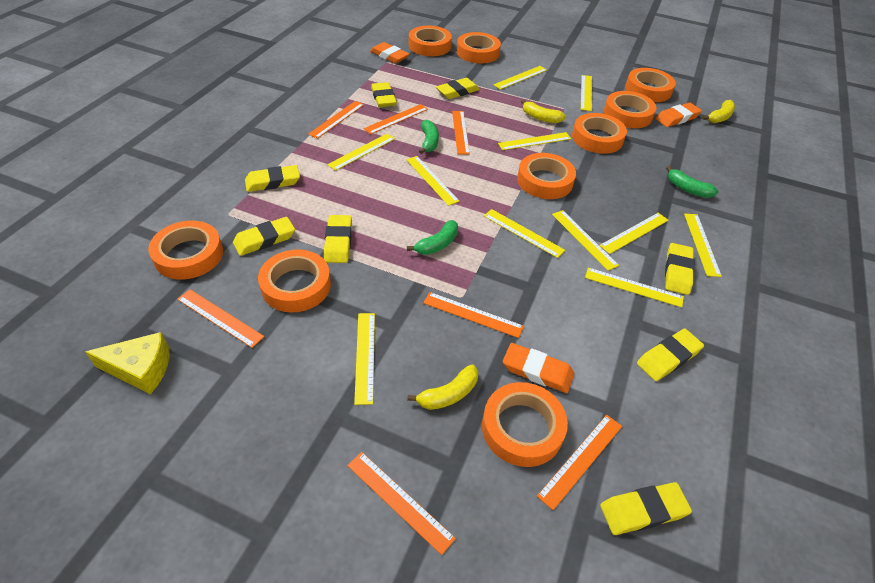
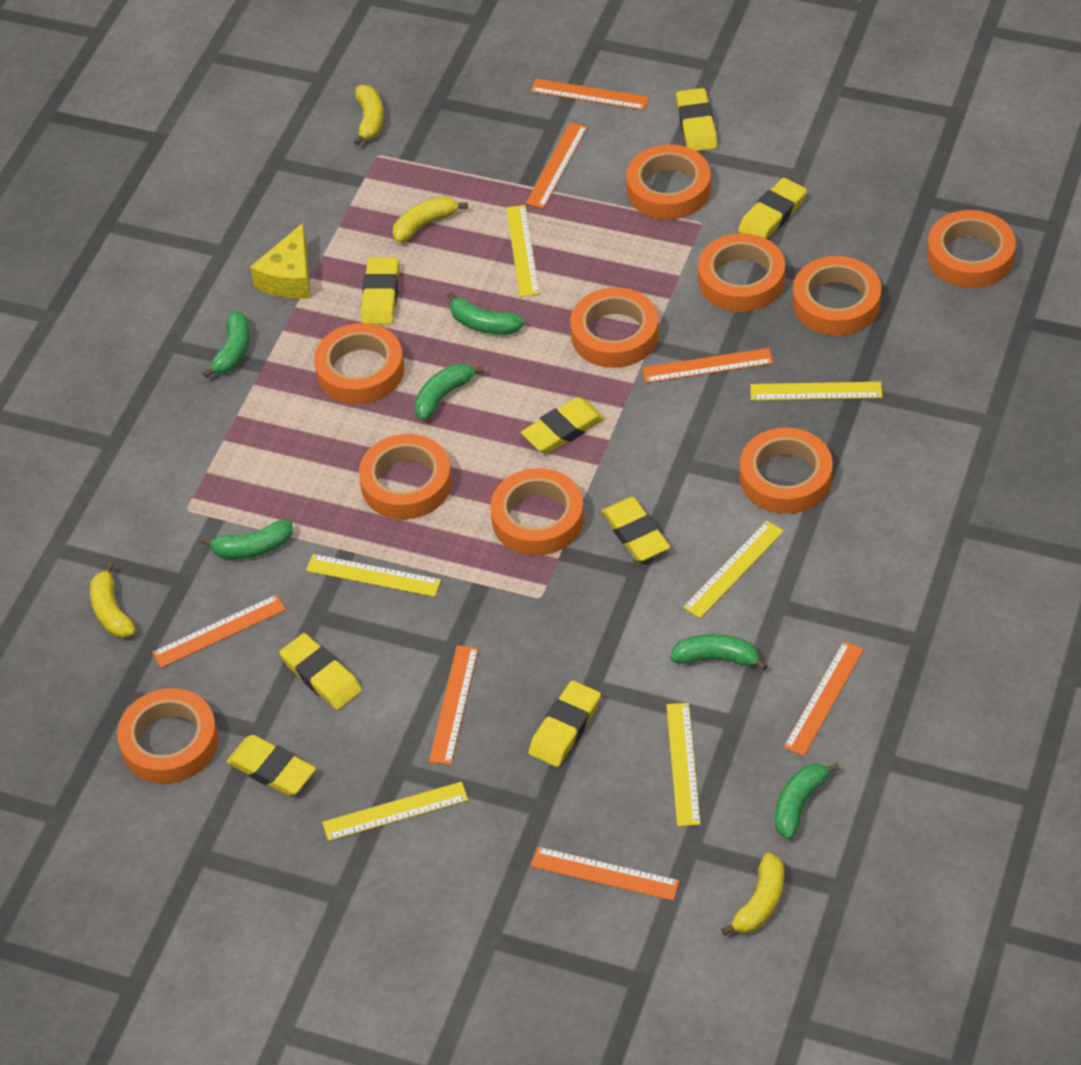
green banana: [407,220,458,255] [419,120,439,154] [666,166,719,198] = 3 -> [201,520,292,559] [203,311,250,378] [414,363,484,421] [447,292,525,335] [670,634,768,671] [775,763,840,839] = 6
orange eraser: [370,42,410,64] [503,343,574,393] [656,103,702,127] = 3 -> none = 0
orange tape: [148,221,223,280] [258,250,331,312] [409,26,452,56] [457,32,501,63] [482,382,568,467] [517,153,576,199] [572,113,627,154] [604,91,656,128] [625,68,676,102] = 9 -> [117,688,218,784] [314,323,404,404] [359,434,452,519] [490,468,584,556] [570,287,659,368] [626,144,711,219] [698,233,785,312] [740,427,833,514] [793,256,881,336] [927,210,1016,288] = 10
yellow banana: [407,365,478,410] [521,99,566,123] [702,100,735,123] = 3 -> [90,562,136,638] [354,85,384,145] [393,196,468,243] [721,853,784,935] = 4
yellow ruler: [327,134,395,171] [354,313,375,405] [406,156,460,206] [484,209,565,258] [493,66,547,90] [498,132,571,150] [552,210,619,271] [581,75,592,111] [585,268,684,308] [599,213,669,254] [684,214,722,277] = 11 -> [306,554,441,597] [322,782,468,841] [506,205,540,297] [667,703,700,826] [683,521,784,618] [750,382,882,400] = 6

